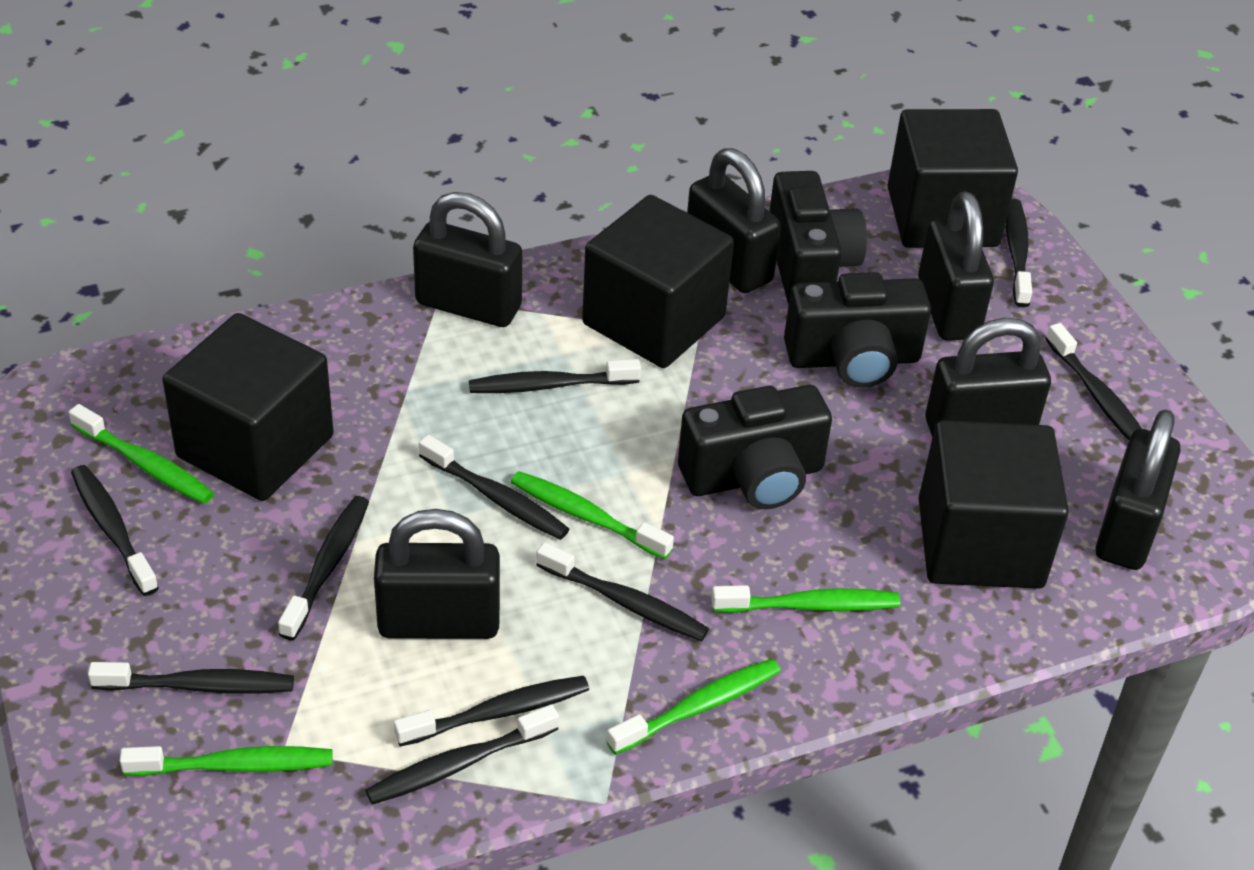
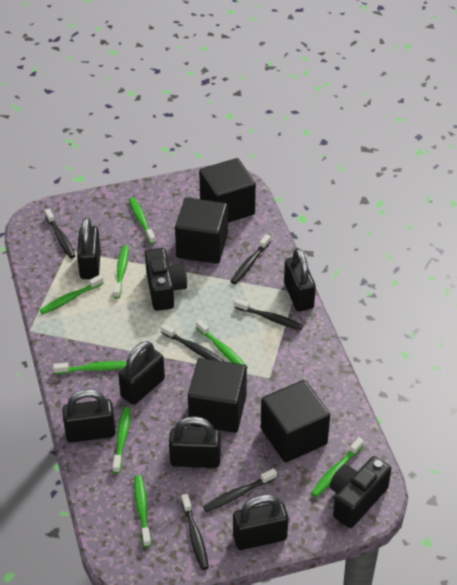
black camera: [678,385,832,509] [769,171,867,304] [784,272,931,388] = 3 -> [145,248,187,311] [330,456,391,528] = 2
black toothbrush: [71,465,159,596] [88,662,294,694] [278,496,369,640] [365,704,559,805] [394,676,589,746] [419,435,569,540] [469,359,641,393] [536,542,709,641] [1006,199,1032,307] [1046,323,1142,440] = 10 -> [45,209,75,258] [161,324,224,361] [181,494,209,570] [203,468,277,512] [231,234,271,284] [235,298,303,330] = 6
green toothbrush: [69,404,214,504] [120,746,332,776] [511,471,674,560] [607,659,781,755] [711,585,900,613] = 5 -> [40,275,104,314] [53,361,127,374] [113,246,129,299] [113,407,131,473] [129,198,156,244] [134,475,151,547] [196,320,248,368] [311,437,364,497] = 8

